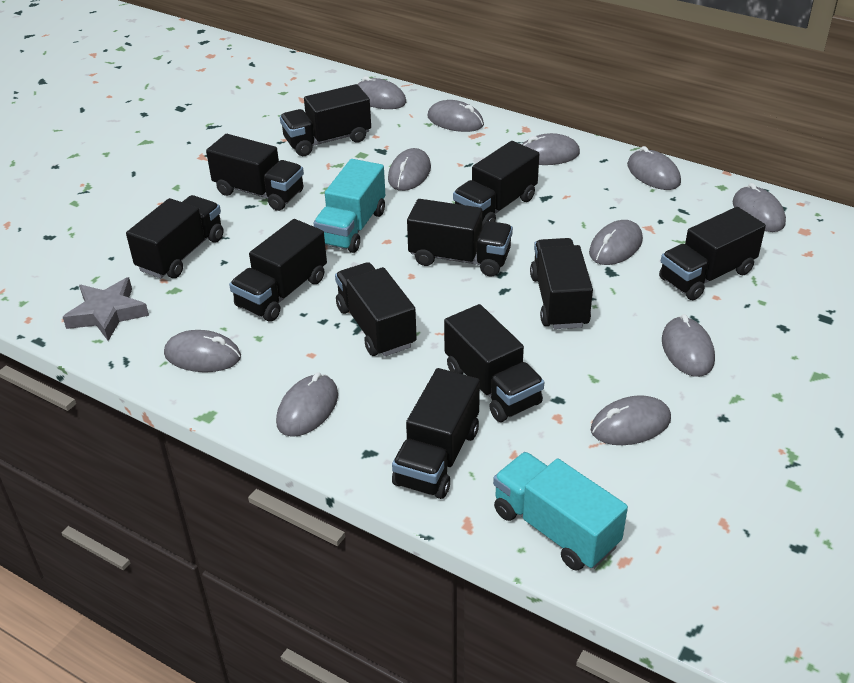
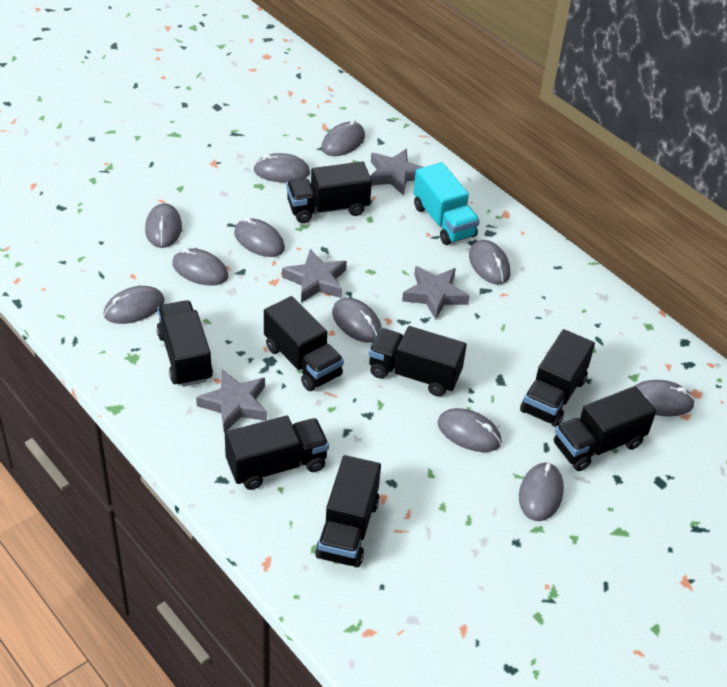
black truck: [126,195,223,278] [206,134,304,211] [229,219,327,322] [280,84,371,156] [335,262,417,357] [392,368,480,499] [407,199,513,276] [444,304,544,422] [453,141,539,228] [530,238,593,329] [659,207,766,300] = 11 -> [157,300,213,387] [225,416,329,490] [264,296,344,391] [286,162,372,223] [315,455,381,567] [369,326,467,397] [520,329,595,427] [554,386,656,471] = 8
grey star: [63,277,149,341] = 1 -> [196,369,267,433] [282,249,347,303] [370,149,422,195] [402,266,470,320] = 4
turquoise truck: [314,159,385,253] [493,452,628,571] = 2 -> [413,162,480,245] = 1

